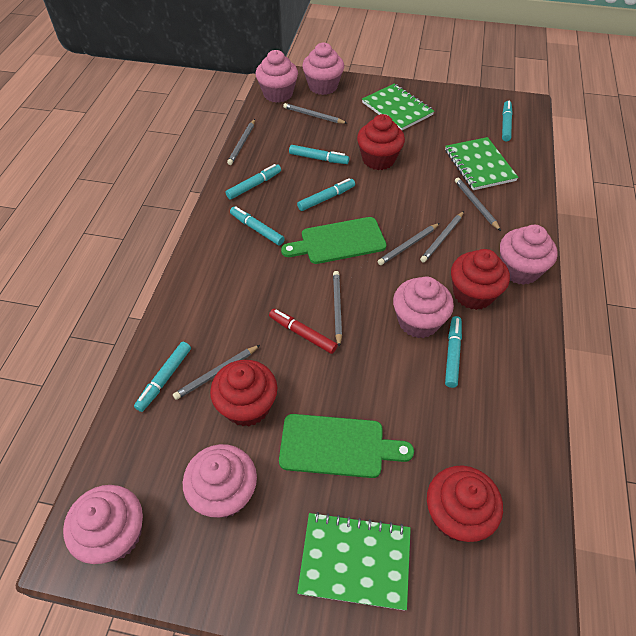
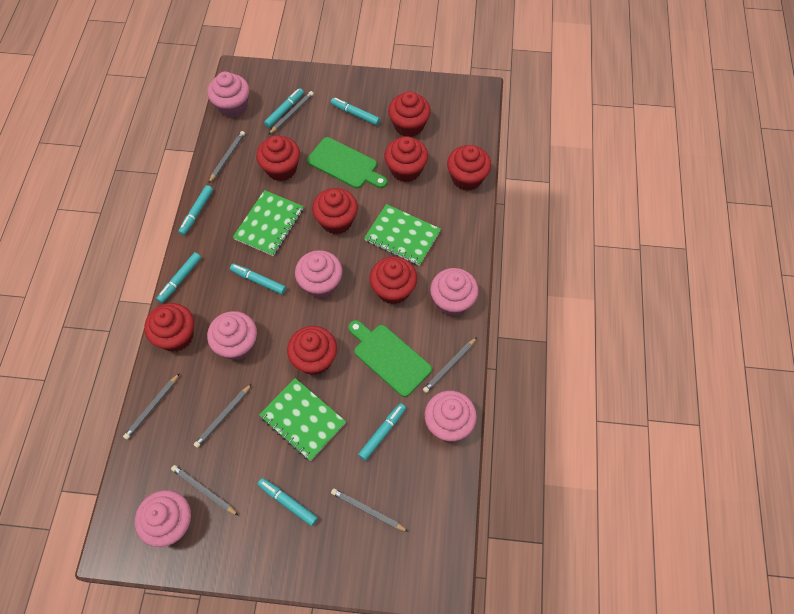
red cupcake: [210,360,277,426] [357,114,405,170] [427,466,503,542] [451,249,510,310] = 4 -> [144,303,194,352] [256,135,300,181] [287,326,337,375] [312,188,358,234] [369,256,417,304] [385,136,428,182] [388,91,431,137] [447,145,491,191] = 8
red marker: [269,309,338,354] = 1 -> none = 0

